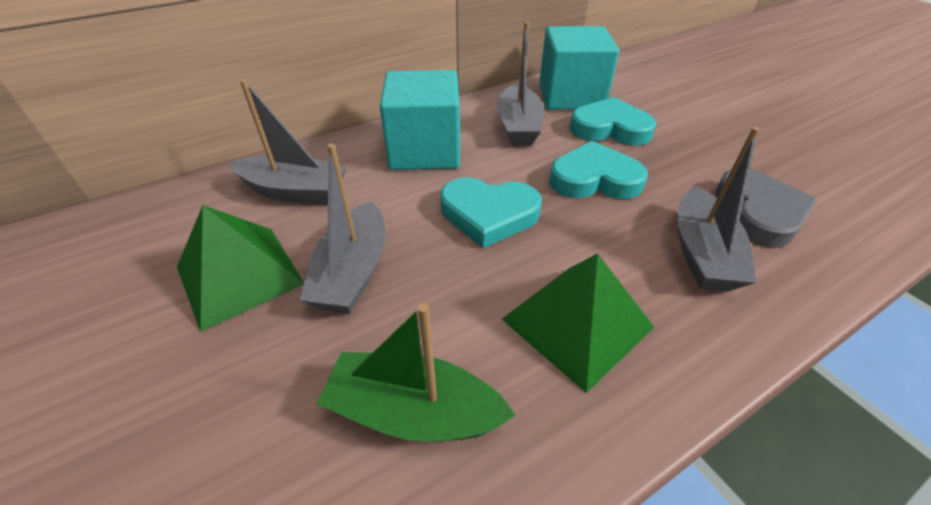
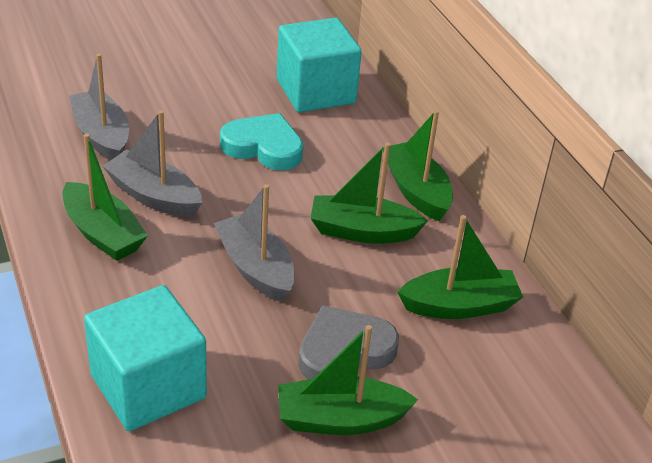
green boat: [317,304,515,442] = 1 -> [62,133,148,261] [278,325,418,435] [310,143,428,244] [383,110,453,221] [397,215,523,319] = 5
green pyramid: [177,205,304,332] [502,253,654,393] = 2 -> none = 0
grey boat: [229,79,346,205] [299,143,386,314] [497,22,544,146] [677,127,760,291] = 4 -> [69,54,129,160] [103,110,202,217] [214,184,295,302] = 3
turquoise heart: [440,177,542,248] [549,141,648,199] [570,97,656,145] = 3 -> [220,113,303,170] = 1

